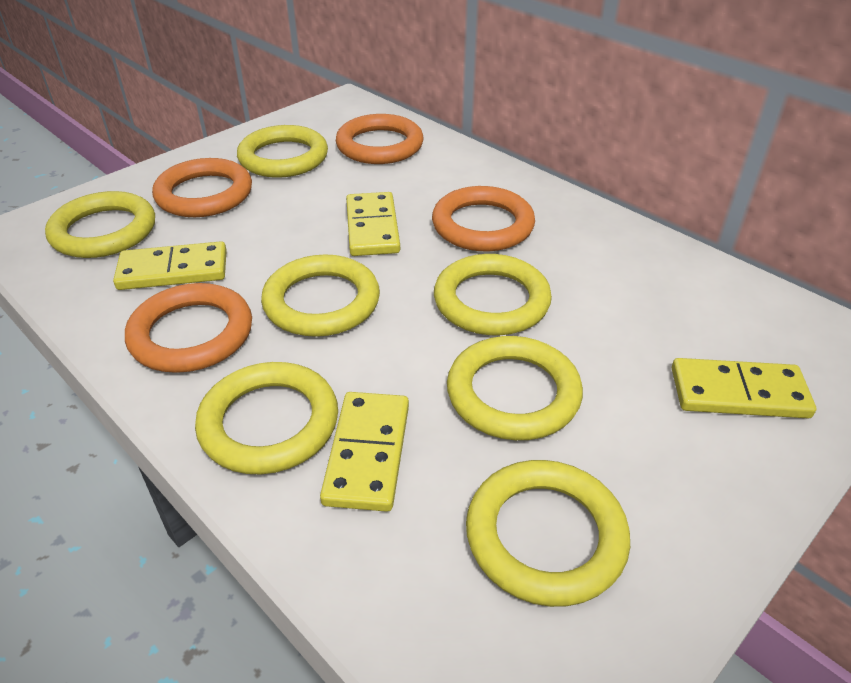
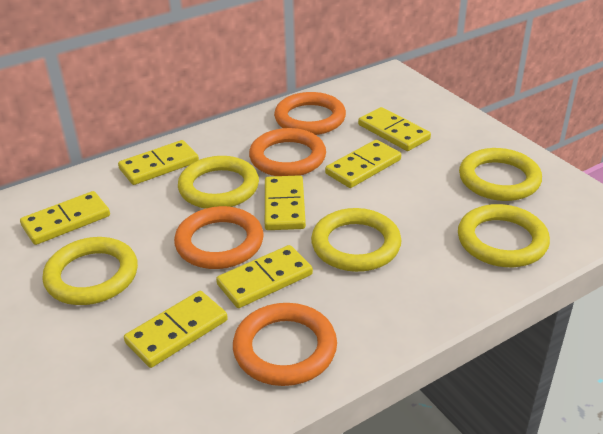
yellow domino: [113,241,227,290] [320,392,409,512] [346,192,400,256] [672,358,816,418] = 4 -> [20,191,110,245] [118,140,199,185] [124,291,228,368] [216,245,313,308] [265,175,306,230] [325,140,401,188] [358,107,431,151] = 7
yellow ring: [45,191,155,258] [195,362,338,474] [237,125,328,178] [261,254,380,337] [434,254,552,335] [447,336,583,440] [466,460,630,607] = 7 -> [42,237,138,305] [178,156,259,209] [311,208,401,272] [458,204,550,267] [459,148,542,201] = 5

